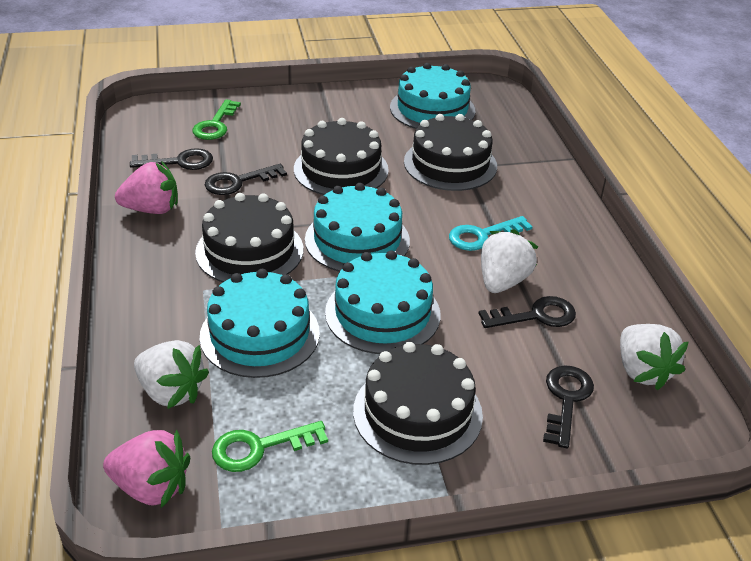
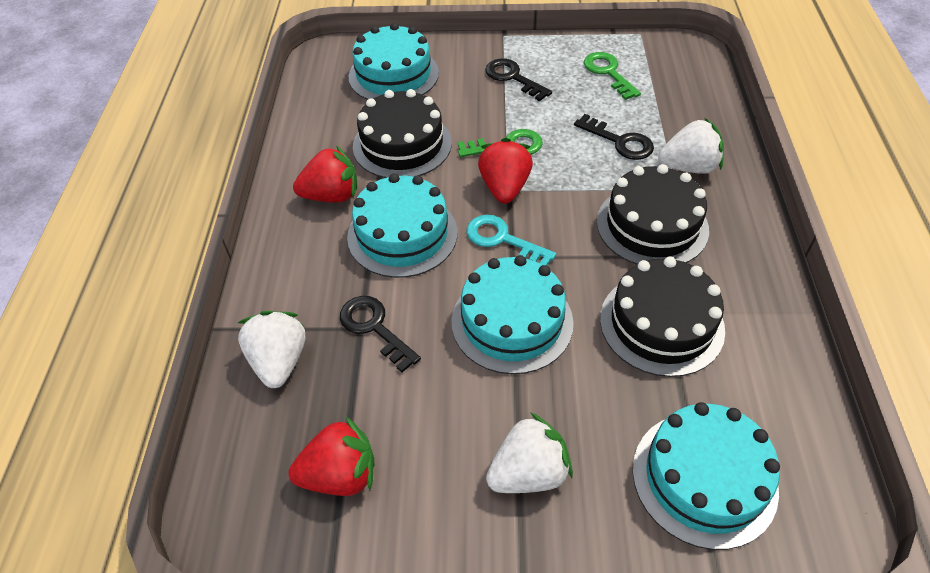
black cake: [195,193,303,282] [294,118,389,195] [353,342,483,465] [404,114,497,191] = 4 -> [353,89,452,178] [597,164,709,265] [600,257,725,377] = 3
black key: [130,148,213,170] [205,164,287,195] [479,296,576,328] [543,366,594,448] = 4 -> [340,296,421,372] [485,58,552,101] [574,114,654,160] = 3
pink strawberry: [103,430,190,508] [115,161,178,214] = 2 -> none = 0
red strawberry: none = 0 -> [288,417,374,496] [293,145,357,202] [478,138,533,204] = 3

